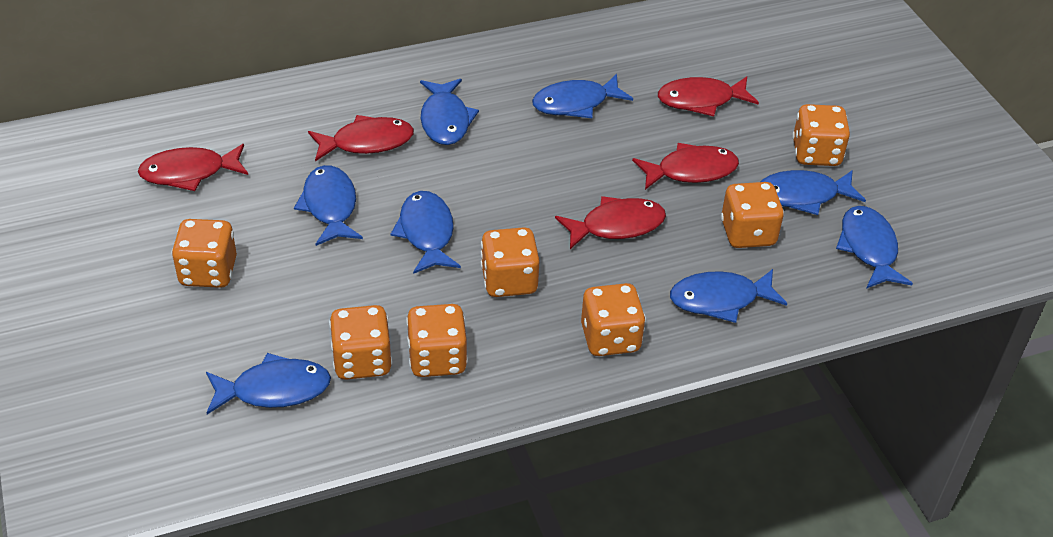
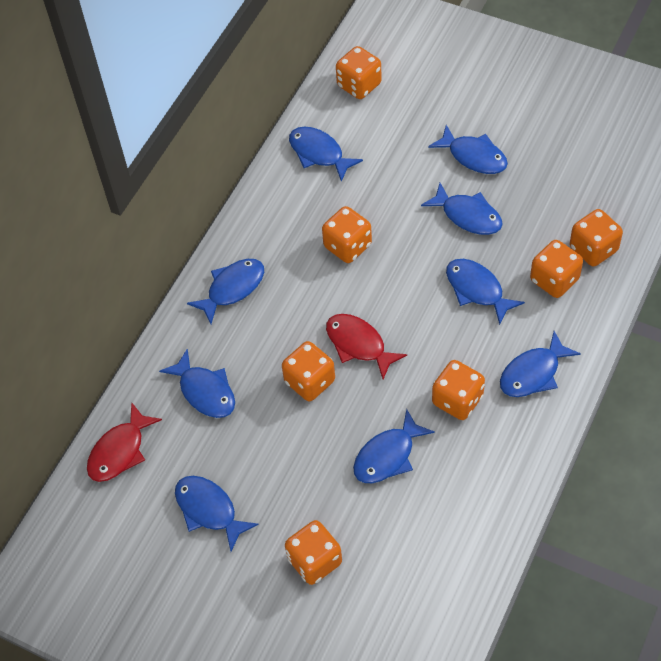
blue fish: [206,353,331,414] [294,165,363,246] [391,191,461,274] [420,79,479,145] [532,74,633,118] [670,269,787,323] [760,170,866,215] [836,206,913,289] = 8 -> [159,349,235,418] [175,476,259,551] [187,259,264,324] [289,127,363,182] [353,409,435,483] [421,183,503,235] [428,125,508,174] [446,259,525,325] [500,331,581,397] = 9
red fish: [138,144,248,191] [308,115,414,162] [555,196,666,249] [632,143,739,190] [658,77,759,117] = 5 -> [87,402,162,482] [326,314,407,379] = 2

